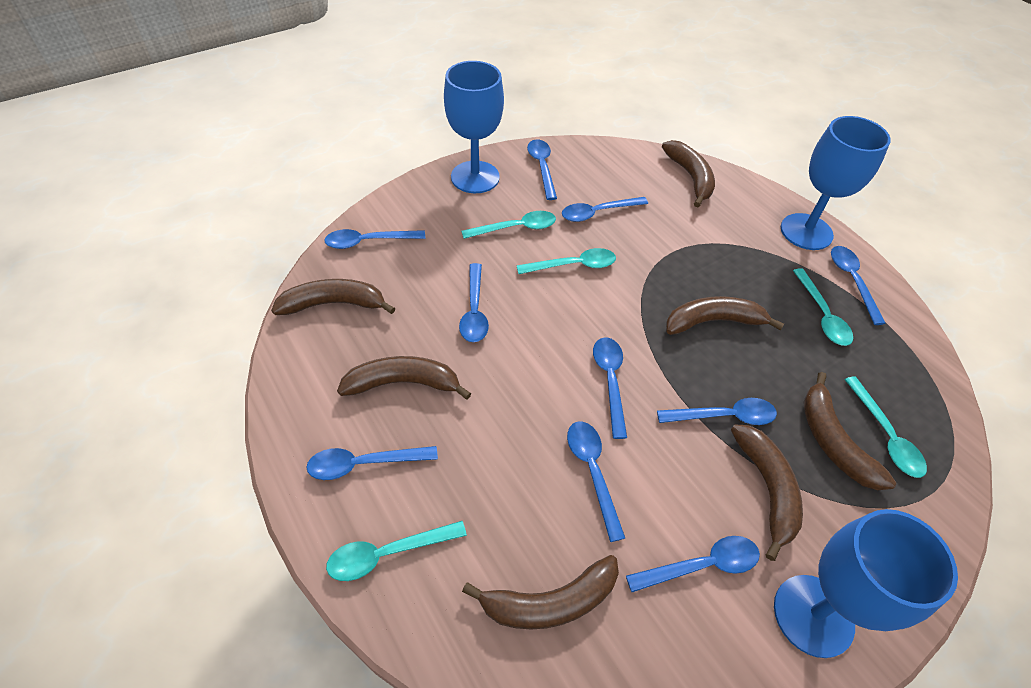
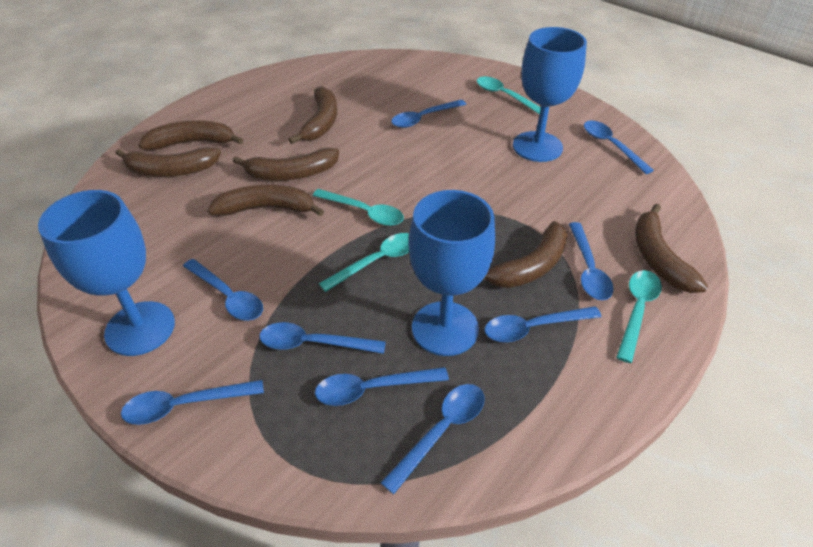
blue spoon: [306,446,438,480] [324,229,425,249] [459,263,489,342] [527,139,557,200] [562,197,648,222] [567,422,625,542] [593,337,627,439] [626,536,760,592] [657,398,777,425] [831,246,886,325] = 10 -> [121,380,264,425] [183,259,263,321] [259,322,386,354] [315,367,449,406] [381,384,484,494] [391,100,466,128] [485,306,601,342] [569,222,614,300] [584,121,654,174] = 9
turquoise spoon: [326,521,467,581] [461,211,556,239] [517,248,616,274] [793,268,853,346] [844,376,927,478] = 5 -> [312,189,404,226] [319,233,409,292] [477,76,541,115] [616,270,662,363] = 4

